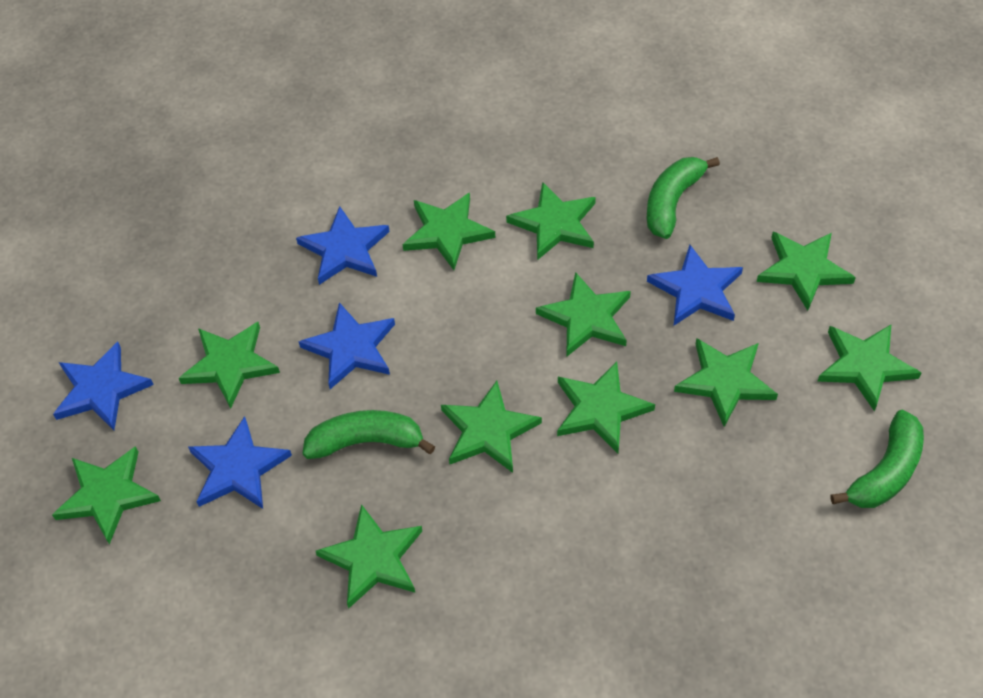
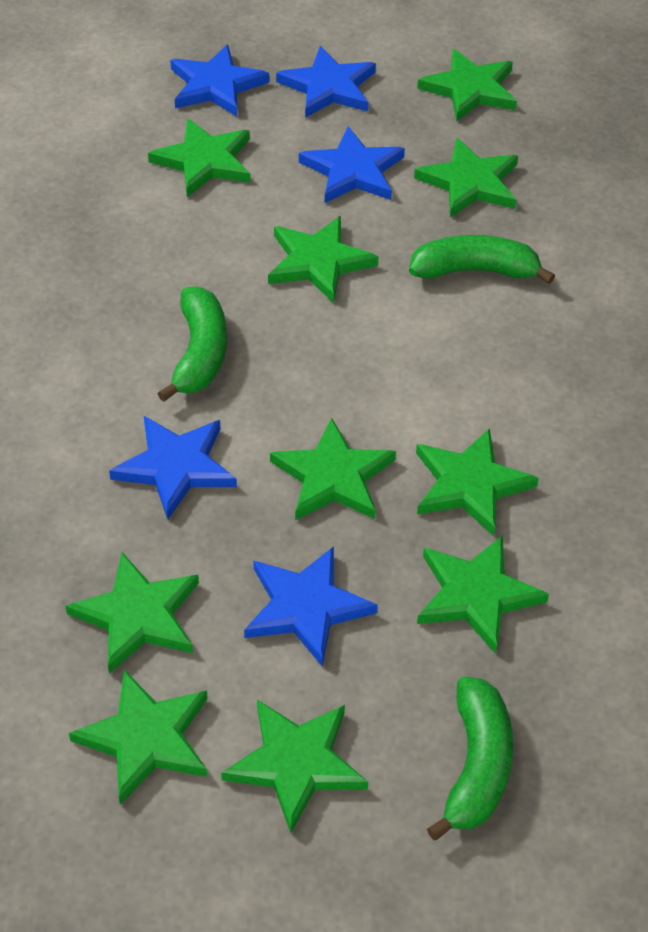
green star: [52,446,161,545] [179,322,280,409] [316,504,422,609] [402,192,495,270] [441,381,542,473] [506,182,596,260] [536,272,631,357] [557,362,655,454] [674,338,778,427] [757,232,856,311] [817,325,922,411] = 11 -> [65,552,199,674] [69,670,208,805] [148,119,251,197] [221,700,368,833] [268,216,379,303] [270,417,396,520] [414,138,518,217] [416,428,539,536] [417,49,517,122] [417,535,549,654] = 10

